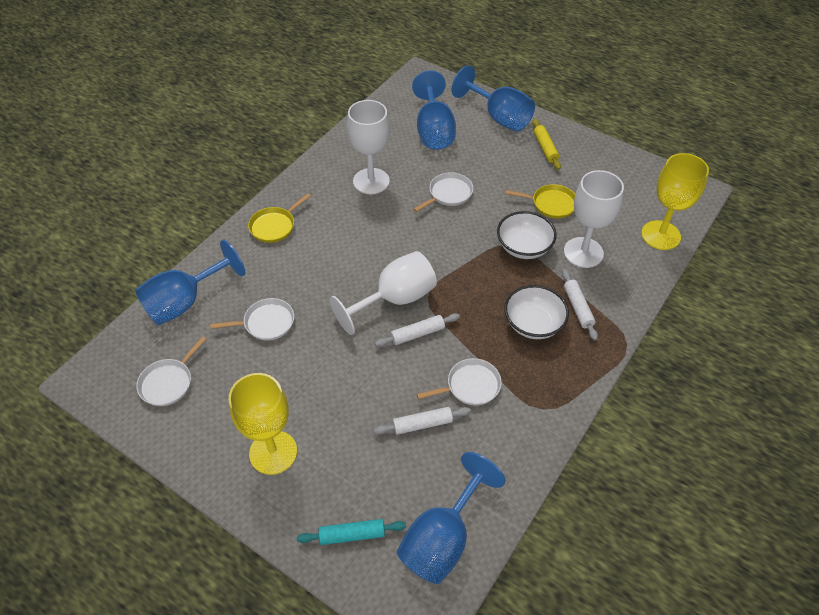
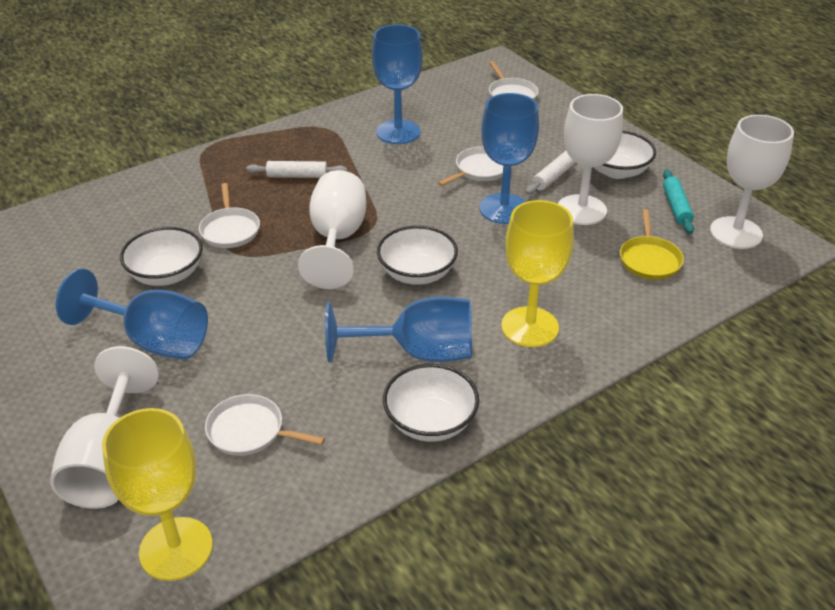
white bowl: [497,211,557,259] [504,285,569,339] = 2 -> [120,227,203,286] [377,226,458,285] [383,364,479,442] [594,131,656,179] = 4
white goblet: [330,251,437,335] [347,100,390,194] [564,170,624,268] = 3 -> [50,346,159,509] [298,170,366,289] [558,94,623,225] [710,115,794,249] = 4
white rolling pin: [374,407,471,435] [375,313,460,347] [562,269,598,340] = 3 -> [246,161,347,178] [525,151,576,195] = 2
yellow pan: [248,193,311,243] [505,184,575,219] = 2 -> [620,209,684,280] = 1
yellow rolling pin: [532,119,561,170] = 1 -> none = 0

